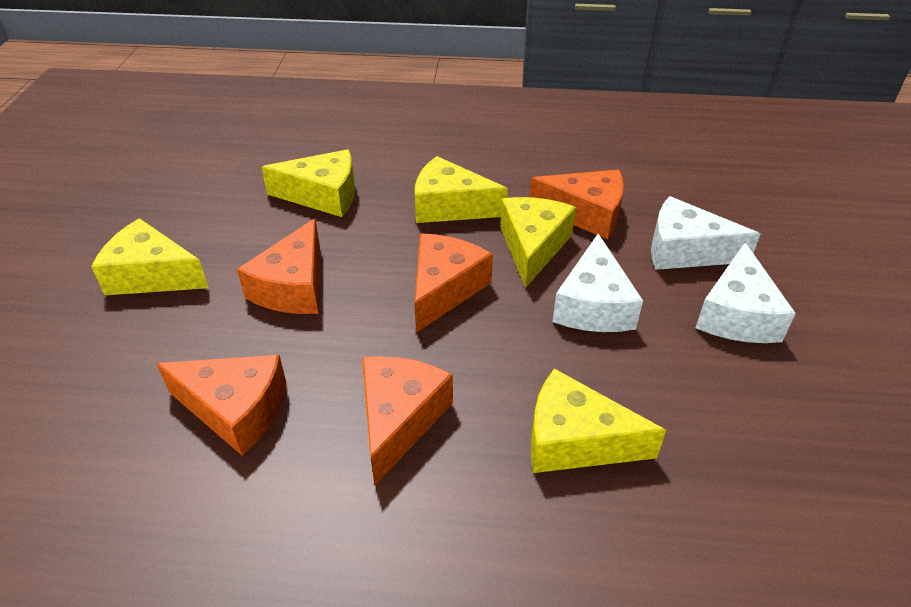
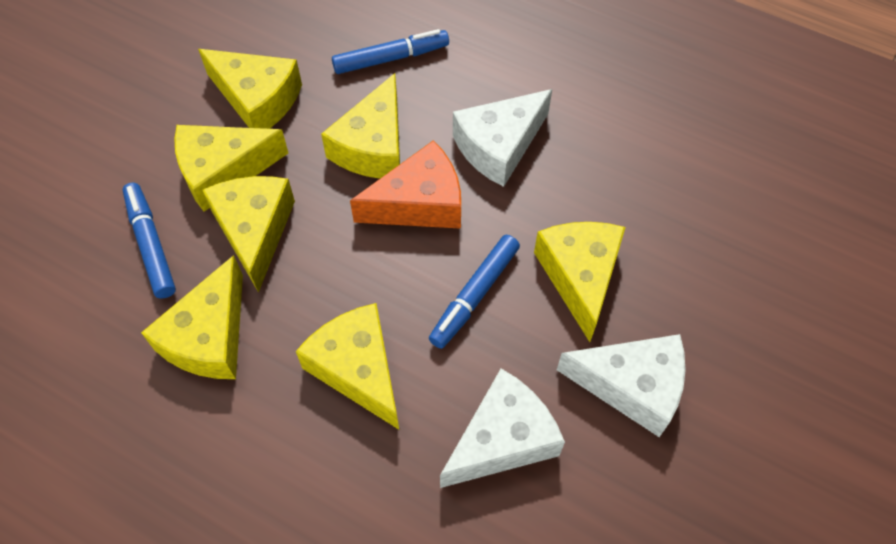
blue marker: none = 0 -> [123,183,176,299] [332,29,449,74] [429,235,520,349] = 3
orange cheese: [157,355,287,456] [237,219,320,314] [362,356,453,486] [415,234,493,333] [529,170,624,240] = 5 -> [350,140,461,229] = 1
yellow cheese: [91,218,209,295] [261,149,355,217] [415,156,508,223] [500,197,576,288] [531,368,666,473] = 5 -> [141,255,243,379] [174,125,288,212] [198,49,302,129] [202,176,295,293] [296,303,399,429] [321,73,400,178] [534,222,626,342] = 7

